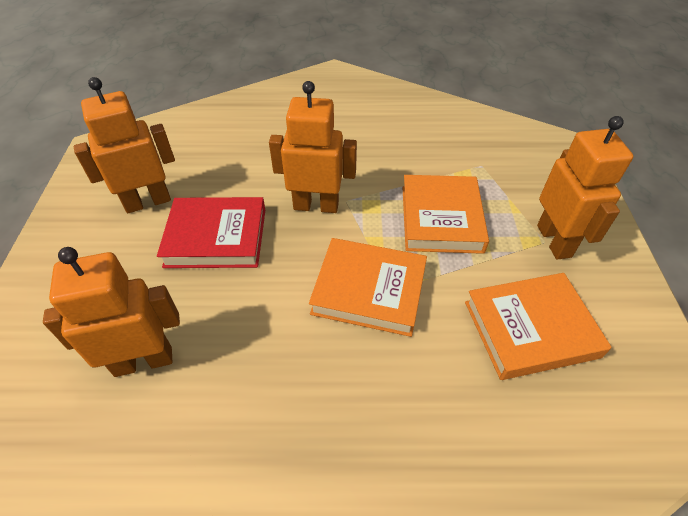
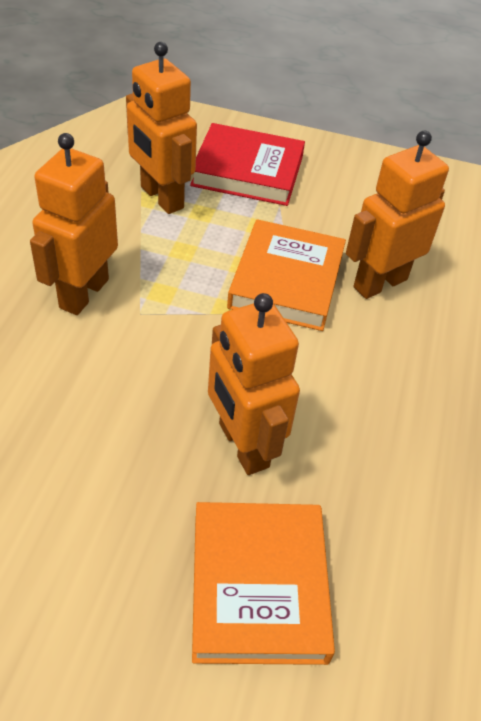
orange book: [309,238,427,337] [402,175,489,254] [465,273,611,380] = 3 -> [192,502,335,665] [227,219,346,331] = 2

